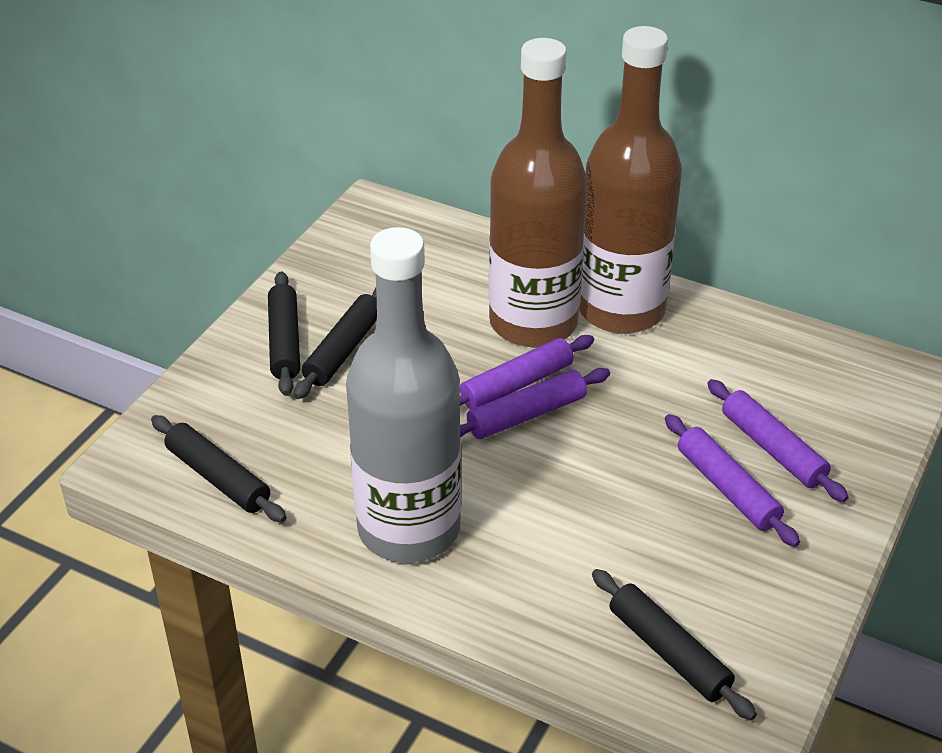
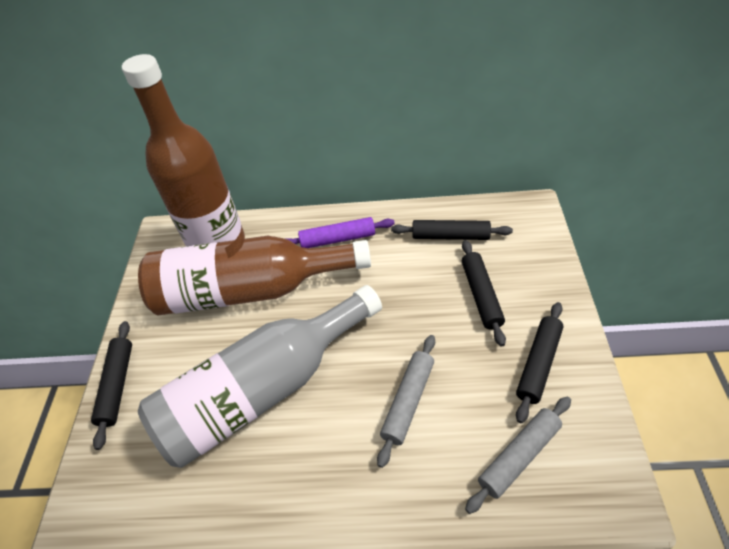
grey rolling pin: none = 0 -> [377,335,435,468] [465,396,571,514] = 2
purple rolling pin: [460,335,594,410] [460,368,610,439] [665,414,800,547] [707,379,849,502] = 4 -> [285,217,395,248] = 1

